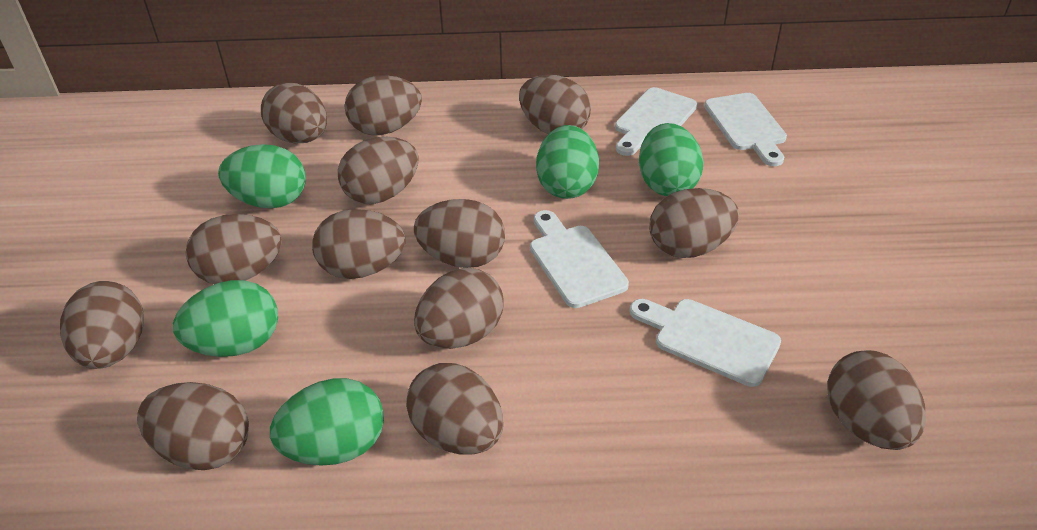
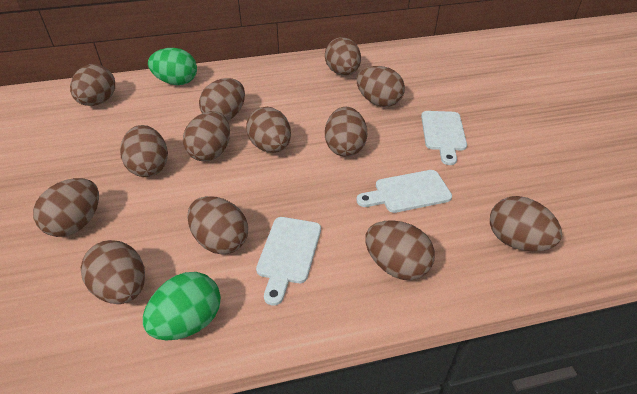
green egg: [173,280,278,357] [218,144,306,208] [270,378,384,466] [536,125,599,199] [639,123,704,196] = 5 -> [143,272,221,340] [148,48,197,85] = 2
white cutting board: [530,210,629,308] [615,87,697,156] [630,299,781,387] [704,93,787,166] = 4 -> [256,217,321,305] [357,170,452,213] [421,111,467,165] = 3

